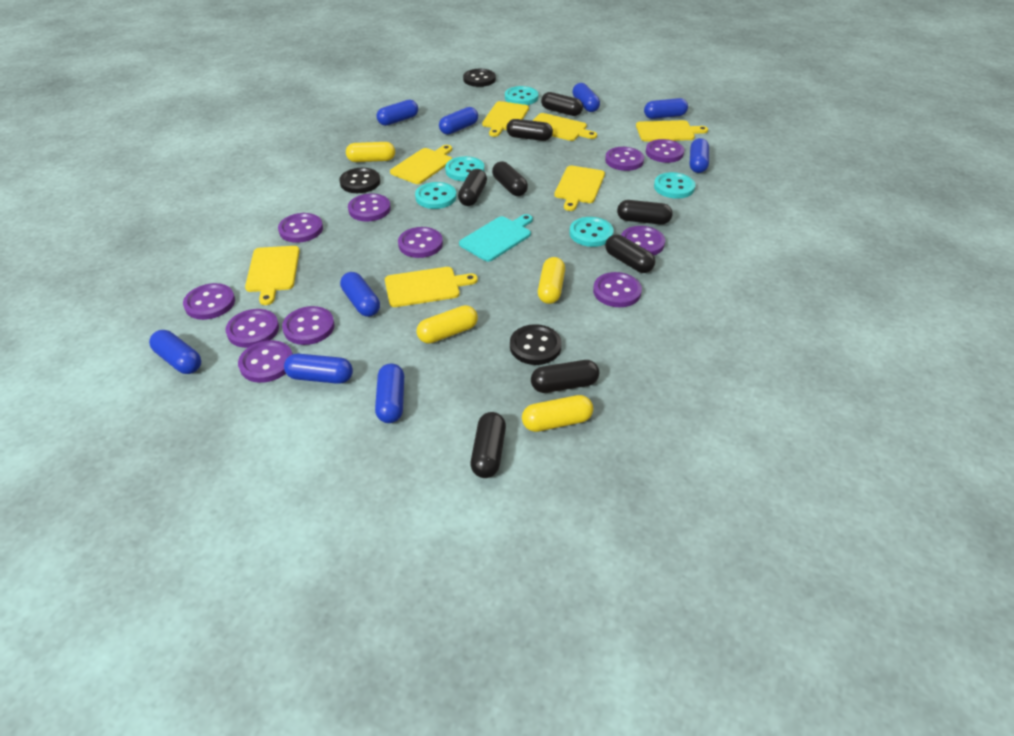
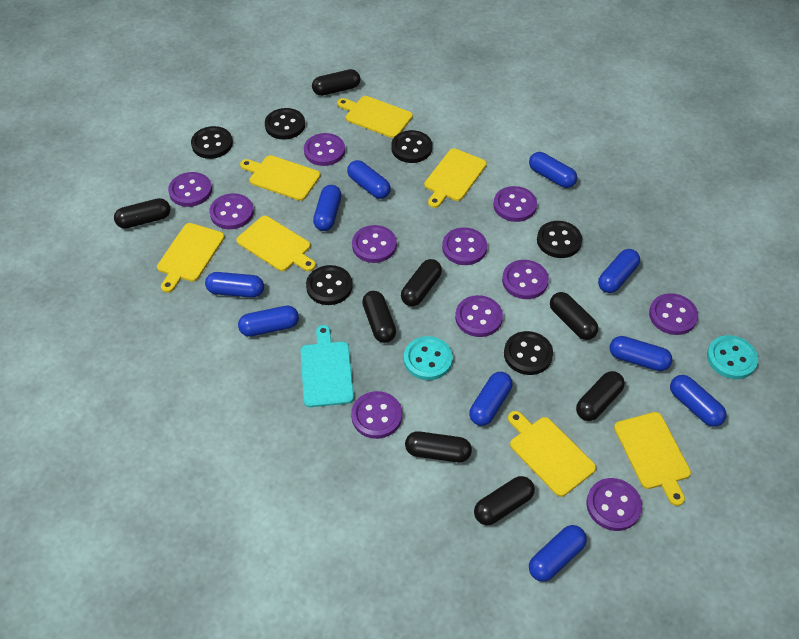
black button: [339,168,380,193] [463,69,496,87] [510,324,562,365] = 3 -> [191,126,233,159] [265,108,305,140] [306,265,352,305] [391,130,432,163] [504,331,553,375] [537,221,582,258] = 6
blue capsule: [149,330,201,374] [284,354,353,384] [340,272,380,317] [375,363,404,423] [376,100,418,126] [439,107,478,135] [572,83,600,112] [644,98,688,119] [690,138,709,173] = 9 -> [205,272,264,298] [238,305,299,337] [313,185,342,231] [347,160,391,199] [469,372,512,426] [529,152,577,188] [529,525,587,582] [598,249,640,293] [610,336,673,371] [670,375,727,427] = 10
turquoise button: [415,182,456,209] [445,156,484,181] [505,86,538,105] [569,217,614,247] [654,172,695,199] = 5 -> [404,336,453,380] [707,335,758,379] = 2
yellow capsule: [346,142,395,162] [417,305,478,344] [522,395,593,432] [538,257,565,304] = 4 -> none = 0

